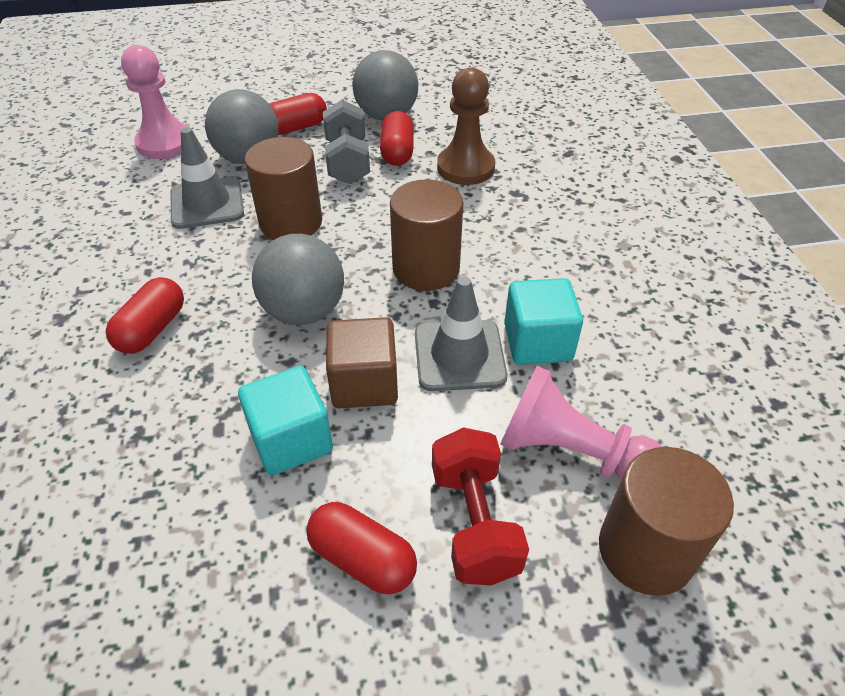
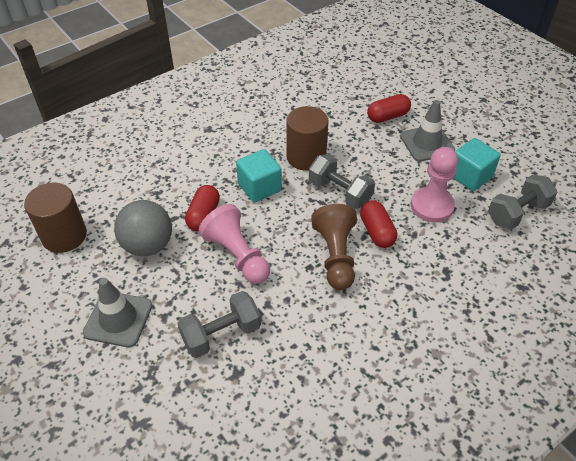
brown cube: [326,317,398,408] = 1 -> none = 0
brown cylinder: [245,137,322,240] [390,179,463,291] [599,447,734,596] = 3 -> [24,182,87,253] [286,106,328,171] = 2
grey ball: [205,89,279,164] [252,234,344,325] [352,50,418,121] = 3 -> [114,200,172,256] = 1
grey dumbbell: [323,100,370,184] = 1 -> [177,291,261,358] [309,154,375,209] [488,174,557,230] = 3
red capsule: [106,277,184,354] [270,93,327,135] [306,502,417,594] [380,111,414,166] = 4 -> [185,185,220,231] [360,200,397,248] [367,94,411,123] = 3
red dumbbell: [432,427,529,586] = 1 -> none = 0

